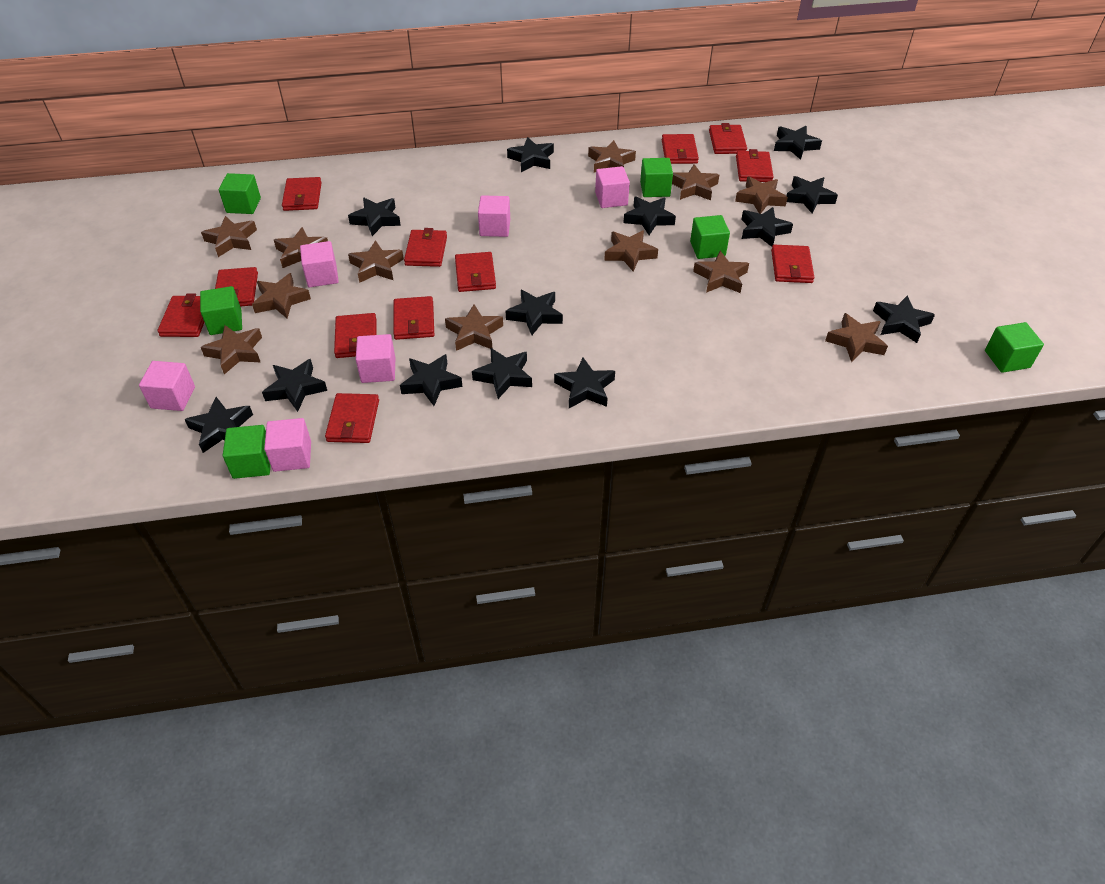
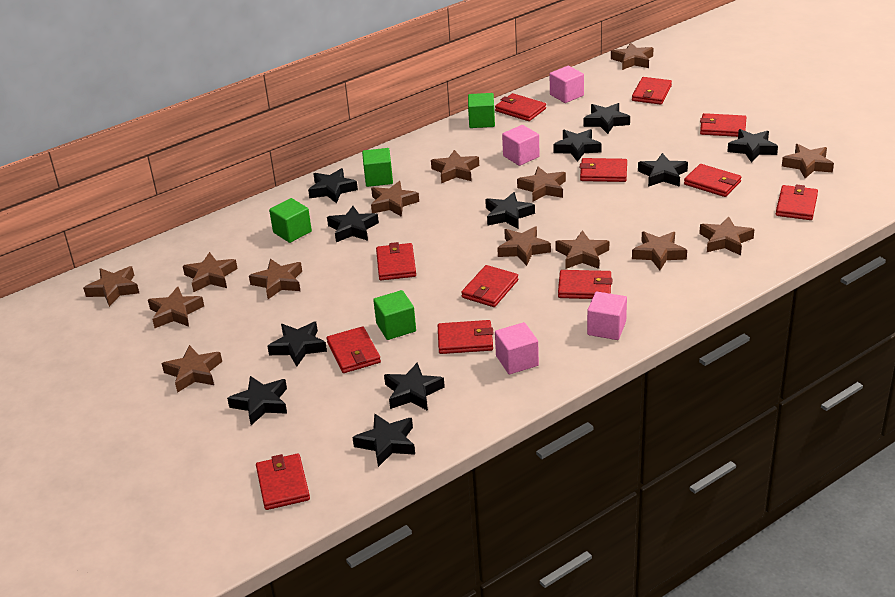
black star: [185,397,253,453] [262,359,327,412] [348,198,401,236] [400,354,463,406] [472,348,532,399] [506,290,563,335] [507,137,554,172] [554,358,615,408] [624,197,676,235] [741,207,793,247] [774,126,822,160] [786,176,838,213] [873,295,935,343] = 13 -> [227,376,287,425] [267,322,327,367] [308,168,358,203] [327,206,379,242] [352,413,415,467] [384,362,445,411] [485,192,535,229] [553,129,602,162] [583,103,630,134] [638,153,688,187] [727,129,778,163] = 11
brown star: [201,216,257,257] [201,325,262,374] [252,273,311,319] [274,227,328,268] [348,240,404,283] [445,304,503,351] [588,140,636,173] [604,230,658,272] [672,164,719,200] [693,251,749,293] [735,177,788,214] [825,313,888,362] = 12 -> [83,266,139,307] [148,287,204,328] [162,345,222,393] [183,252,238,292] [249,259,302,299] [371,181,419,217] [431,150,479,183] [497,226,551,266] [517,167,566,202] [555,230,609,269] [611,42,653,70] [632,231,687,270] [699,216,754,255] [782,144,834,178] = 14
green cube: [200,286,242,335] [219,173,261,214] [223,425,271,479] [640,158,673,197] [690,215,730,259] [985,322,1044,373] = 6 -> [269,198,312,243] [362,148,393,187] [373,290,416,340] [468,93,495,128] = 4
pink cube: [139,361,195,411] [264,418,311,472] [300,241,339,287] [356,334,395,383] [478,195,510,237] [595,166,630,208] = 6 -> [495,322,539,374] [502,125,540,166] [550,66,584,103] [587,292,627,340] = 4

